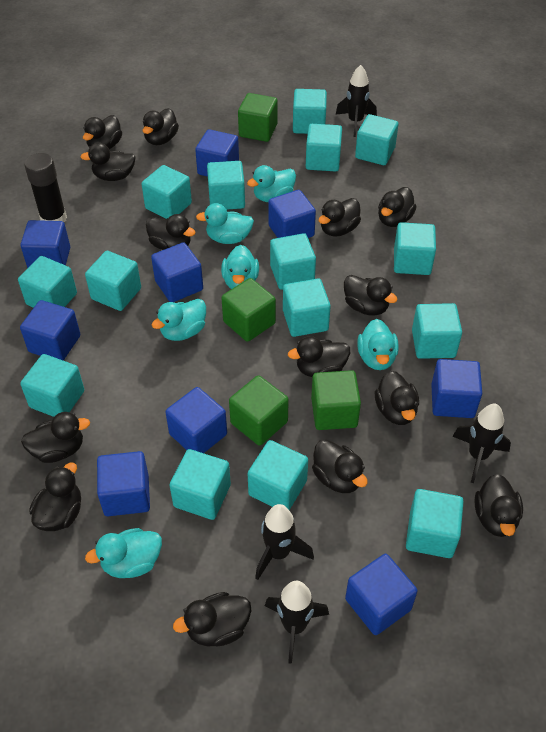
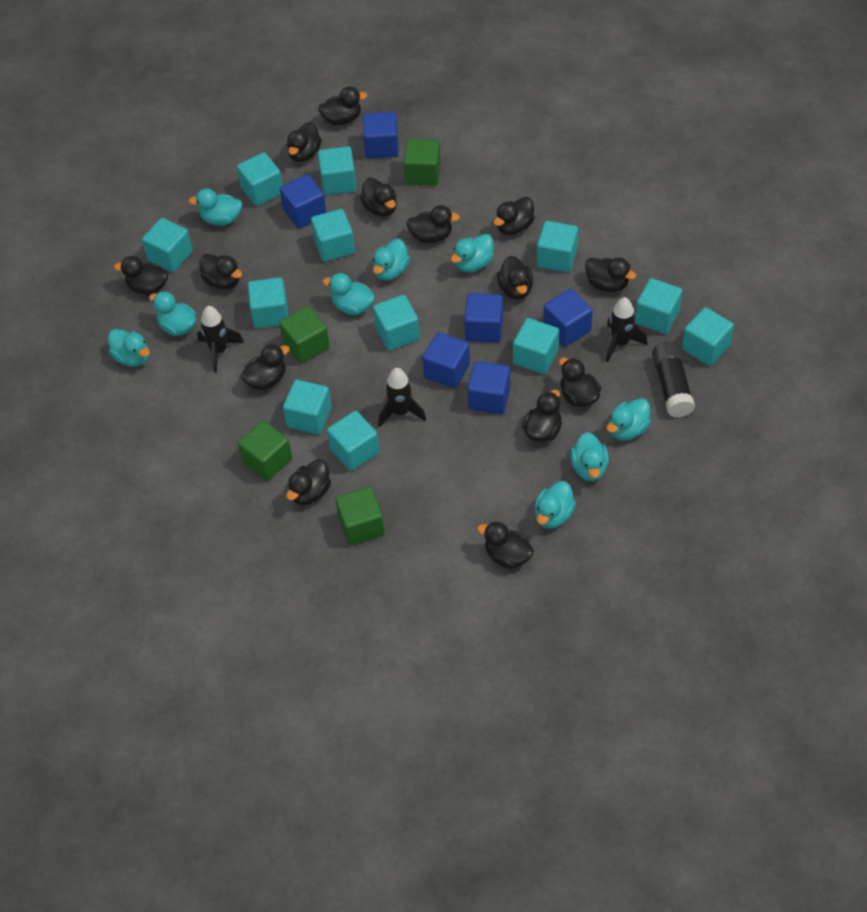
black rocket: [255,504,314,580] [265,581,329,664] [336,65,377,137] [452,404,511,483] = 4 -> [197,306,244,373] [378,368,426,427] [606,297,648,362] = 3
blue cube: [20,300,80,361] [21,220,70,268] [97,451,150,516] [151,242,203,302] [165,387,227,453] [195,129,239,177] [268,190,316,238] [345,554,418,635] [431,359,482,418] = 9 -> [280,174,327,229] [363,112,399,159] [422,332,470,389] [464,293,503,343] [468,361,510,414] [543,289,593,347] = 6
turquoise cube: [18,256,77,308] [20,354,84,417] [85,251,141,311] [142,165,192,219] [170,449,231,520] [207,161,245,210] [247,440,308,510] [270,233,316,290] [283,279,331,337] [293,89,327,134] [306,124,342,171] [355,114,399,165] [394,222,436,275] [406,489,464,558] [412,303,462,359] = 15 -> [142,218,193,272] [237,152,283,206] [248,277,288,329] [283,380,332,435] [311,209,355,262] [318,146,357,195] [327,411,380,471] [373,295,420,351] [513,318,559,374] [537,221,578,272] [635,278,682,334] [682,307,734,366] = 12
turquoise duck: [85,528,162,578] [152,299,206,341] [196,203,254,244] [221,245,259,289] [247,165,296,202] [357,319,399,370] = 6 -> [108,329,150,367] [149,291,196,336] [188,188,242,225] [323,273,375,315] [373,239,410,281] [451,234,494,272] [535,481,576,529] [570,432,609,481] [607,398,651,440] = 9

